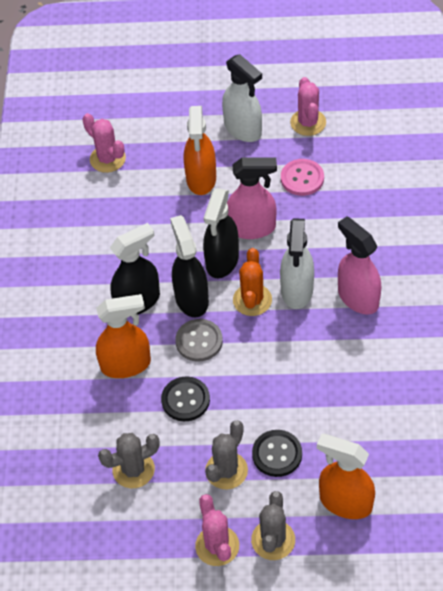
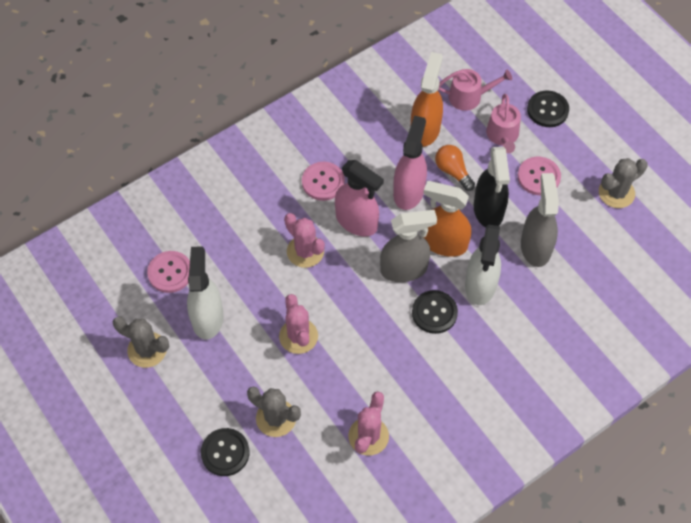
black button: [161,376,210,421] [252,430,302,477] = 2 -> [201,428,249,476] [412,290,458,334] [527,90,569,127] = 3
black spray bottle: [110,223,160,314] [170,215,209,317] [203,188,239,278] = 3 -> [474,147,510,227] = 1
grey button: [175,319,223,362] = 1 -> none = 0
grey spray bottle: none = 0 -> [380,210,437,282] [521,173,559,267] = 2
orange cactus: [233,248,272,316] = 1 -> none = 0
orange light bulb: none = 0 -> [435,145,475,191] = 1
orange spray bottle: [96,294,151,378] [184,106,216,195] [317,434,375,519] = 3 -> [411,52,443,147] [423,181,471,257] = 2
pink button: [281,159,324,196] = 1 -> [147,251,190,293] [302,162,345,201] [518,157,561,195] = 3
pink watering can: none = 0 -> [438,69,512,111] [486,94,521,153] = 2

